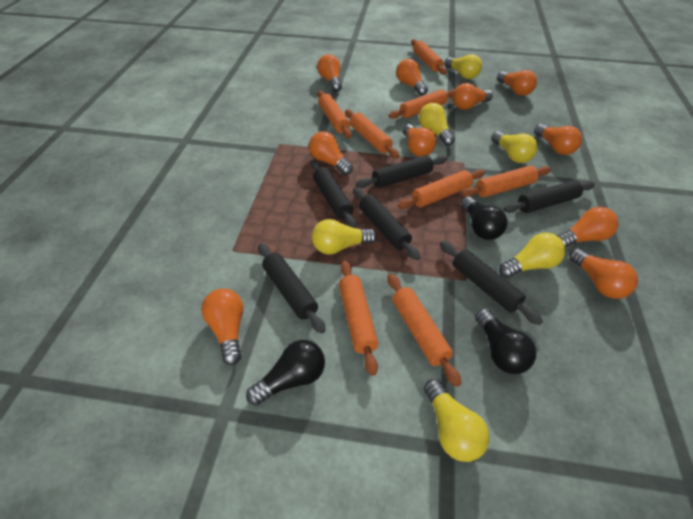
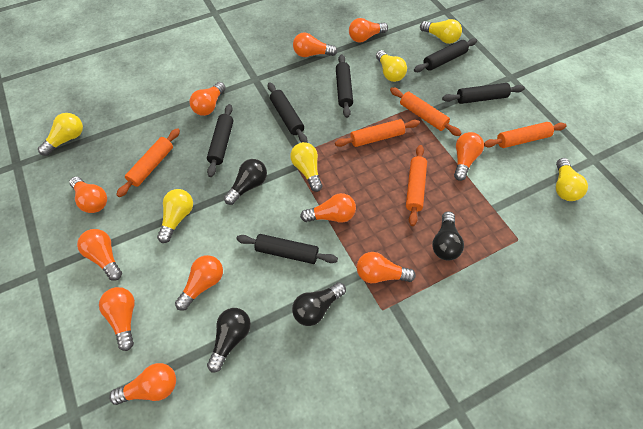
black light bulb: [246,340,325,406] [461,196,507,240] [475,308,536,374] = 3 -> [207,308,251,372] [224,159,267,205] [292,282,346,326] [432,212,464,260] = 4
orange light bulb: [201,289,243,365] [309,131,353,175] [317,54,342,92] [396,59,428,96] [403,124,437,157] [453,83,493,110] [497,70,537,96] [534,124,582,155] [557,207,618,248] [569,248,638,299] = 10 -> [69,177,107,213] [77,229,122,281] [99,287,135,351] [109,363,176,405] [175,255,223,311] [190,82,226,116] [293,32,338,57] [300,193,356,222] [349,18,388,42] [357,252,416,283] [454,132,484,181] = 11
orange rolling pin: [318,90,352,138] [339,261,378,376] [345,109,399,158] [387,273,461,387] [389,89,454,119] [398,169,485,209] [411,39,447,75] [461,166,551,197] = 8 -> [116,128,180,197] [335,119,420,147] [390,87,461,136] [406,145,427,226] [484,122,567,148] = 5

